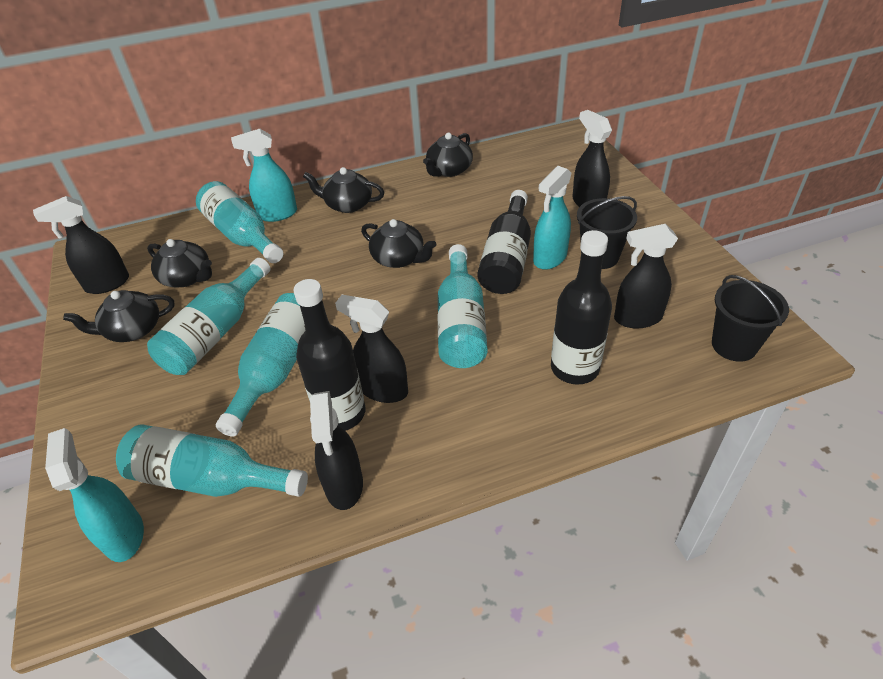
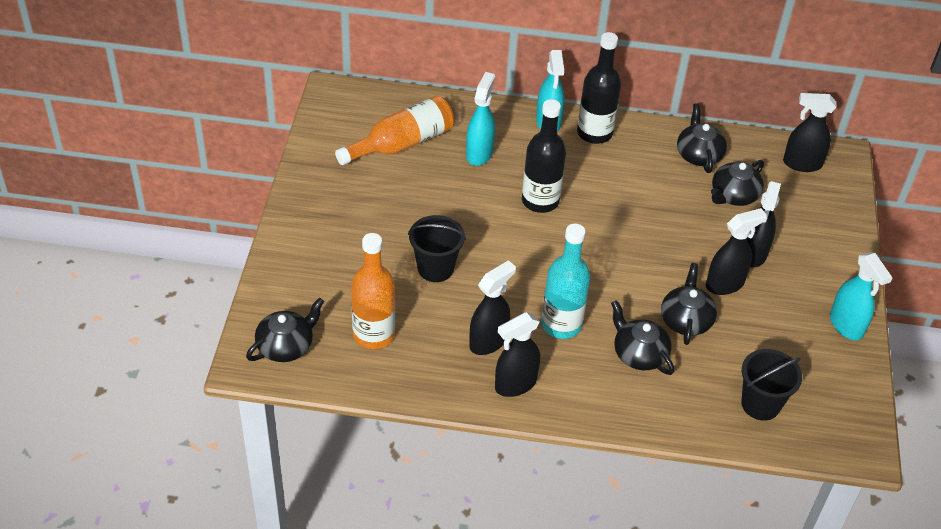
black bottle: [293,279,365,431] [477,190,531,294] [551,230,612,385] = 3 -> [522,99,566,213] [577,32,621,144] = 2
orange bottle: none = 0 -> [335,96,454,165] [351,233,395,349] = 2
turquoise bottle: [116,424,308,497] [147,258,270,375] [196,181,283,263] [216,293,305,437] [438,244,487,368] = 5 -> [541,224,590,339] = 1

